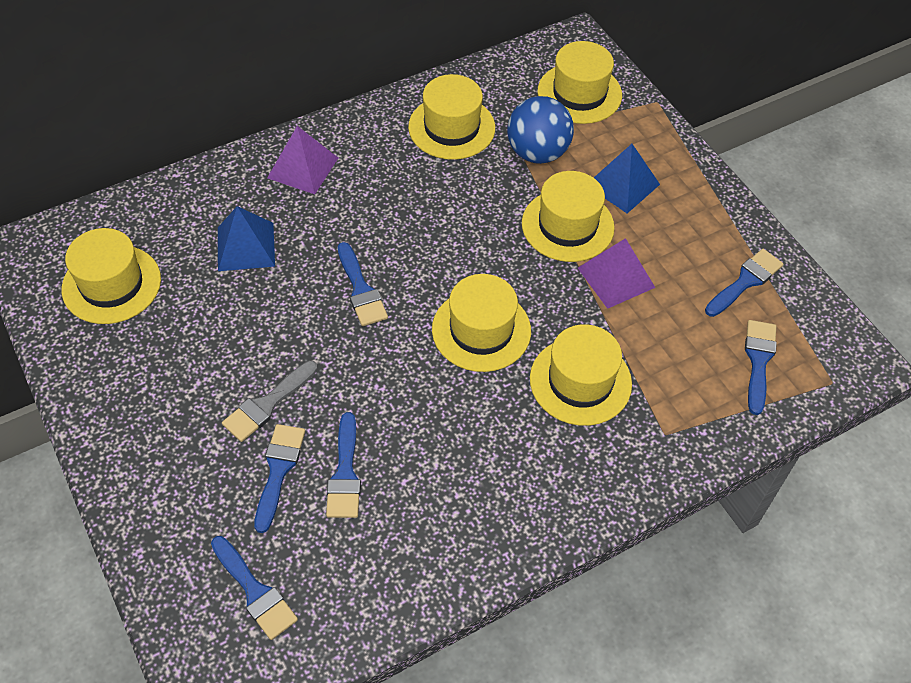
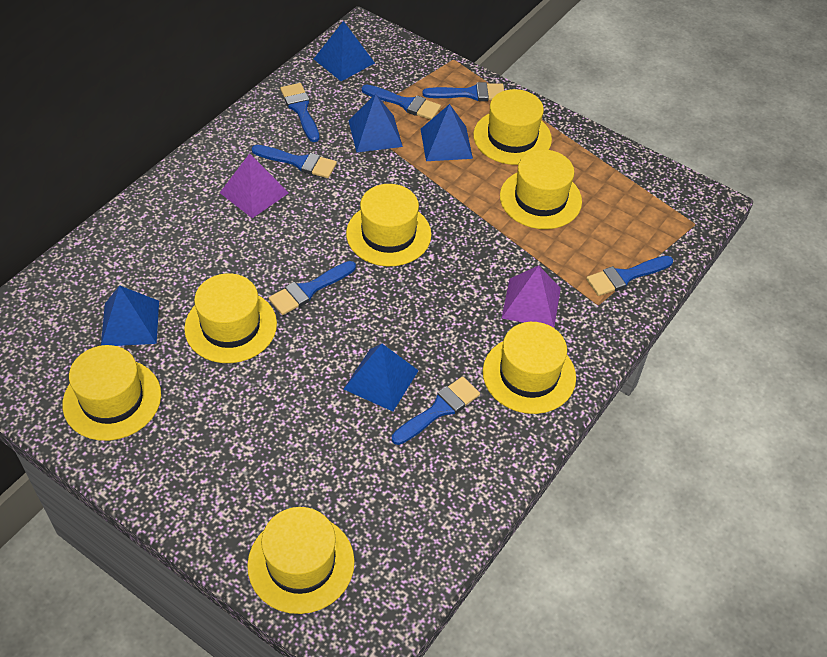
blue ball: [507,96,574,164] = 1 -> none = 0
blue brush: [211,536,298,640] [254,424,305,533] [326,412,361,518] [338,242,388,326] [705,249,783,317] [745,320,777,415] = 6 -> [252,145,337,178] [269,261,356,315] [280,83,320,142] [362,84,441,120] [392,377,480,445] [423,82,504,101] [586,256,673,296] = 7
blue pyramid: [218,206,275,271] [594,144,660,213] = 2 -> [101,285,159,346] [314,21,375,81] [344,344,419,411] [349,94,403,152] [421,104,473,161] = 5
grey brush: [222,361,317,442] = 1 -> none = 0
yellow hat: [62,228,161,324] [408,74,495,160] [432,274,531,372] [522,171,615,262] [530,324,632,426] [538,41,622,124] = 6 -> [62,345,161,441] [184,273,277,363] [247,507,354,614] [346,184,431,266] [473,89,552,165] [483,322,576,414] [500,150,582,229] = 7

